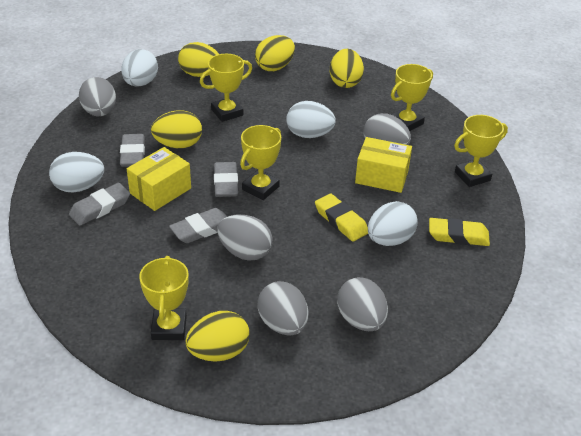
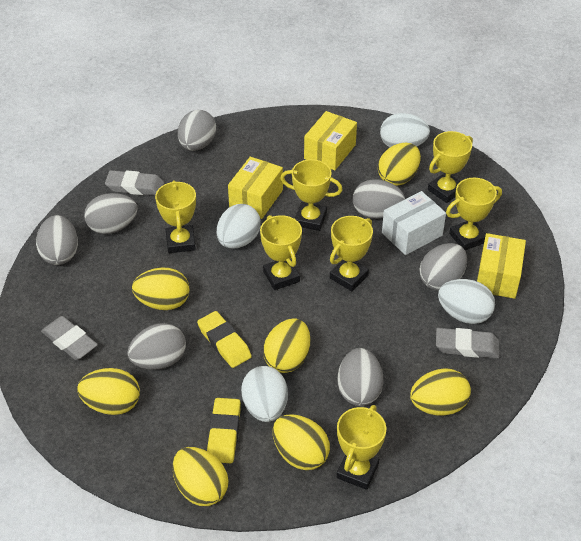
grey egg: [79,77,116,116] [217,214,272,261] [258,281,308,335] [337,277,388,331] [363,113,411,145] = 5 -> [36,215,78,265] [84,193,138,234] [127,323,186,370] [178,110,216,151] [338,348,383,406] [353,179,405,219] [419,243,467,291] = 7
grey eraser: [69,183,130,226] [120,134,145,167] [169,208,227,243] [214,162,238,197] = 4 -> [41,316,98,360] [105,170,164,195] [436,328,500,358] = 3
white box: none = 0 -> [382,191,446,255] = 1
yellow box: [127,147,191,211] [355,137,412,193] = 2 -> [228,157,283,219] [304,111,357,171] [477,233,526,299] = 3
yellow egg: [151,110,202,148] [178,42,219,77] [185,311,249,362] [255,35,295,71] [330,49,364,88] = 5 -> [77,368,140,415] [132,267,190,310] [172,447,229,506] [263,318,310,373] [273,414,330,470] [378,143,421,186] [410,368,471,416] = 7
yellow trophy: [139,256,189,340] [200,54,252,122] [240,125,281,200] [391,64,433,131] [454,115,508,187] = 5 -> [155,180,196,253] [260,215,302,290] [280,159,343,231] [330,216,373,291] [337,405,386,490] [428,131,473,203] [446,178,502,250] = 7

